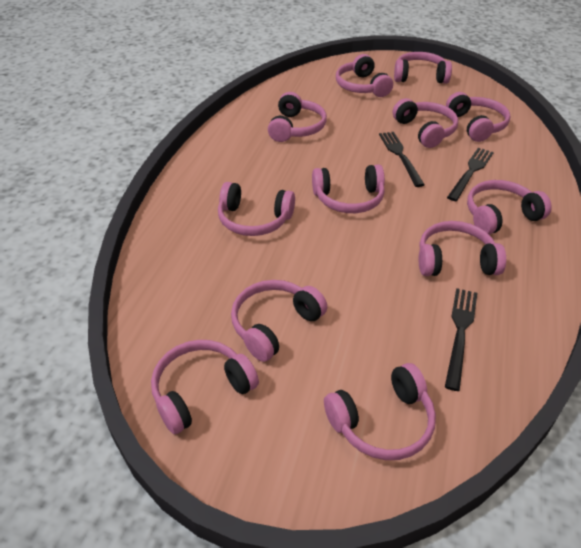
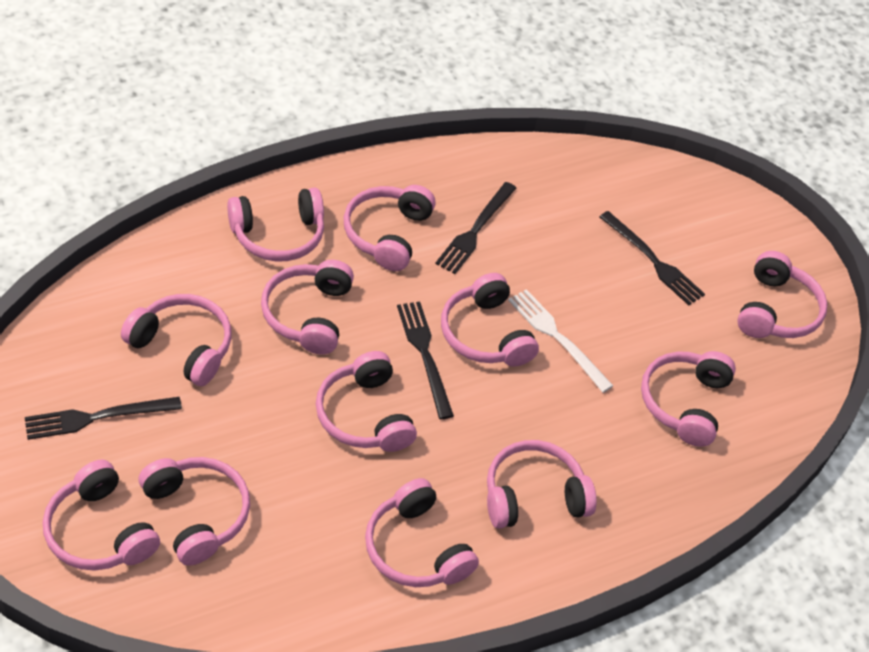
black fork: [379,132,425,187] [445,288,477,391] [447,148,494,201] = 3 -> [25,397,182,440] [397,301,454,419] [435,182,516,274] [599,211,705,305] = 4
white fork: none = 0 -> [508,289,613,393] = 1

